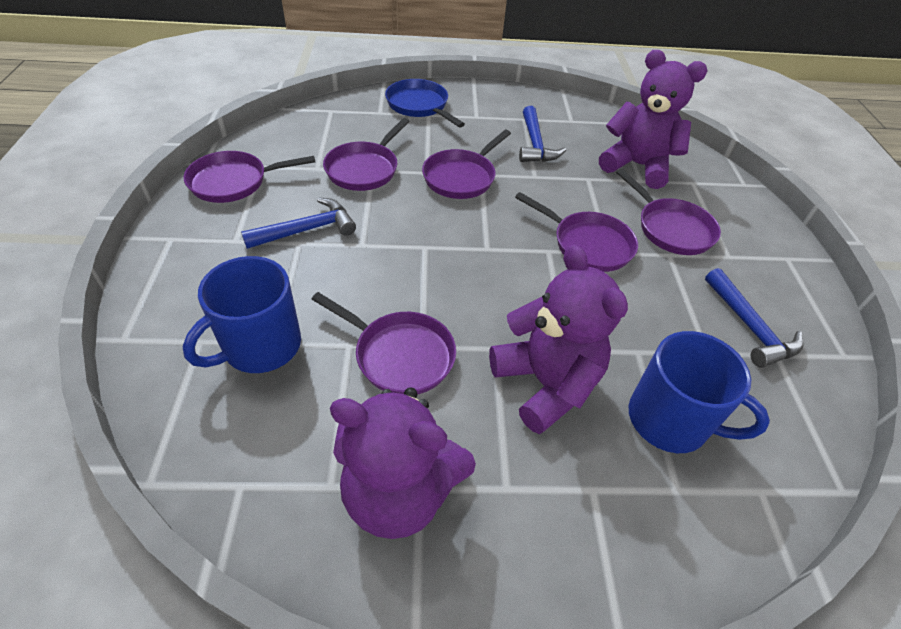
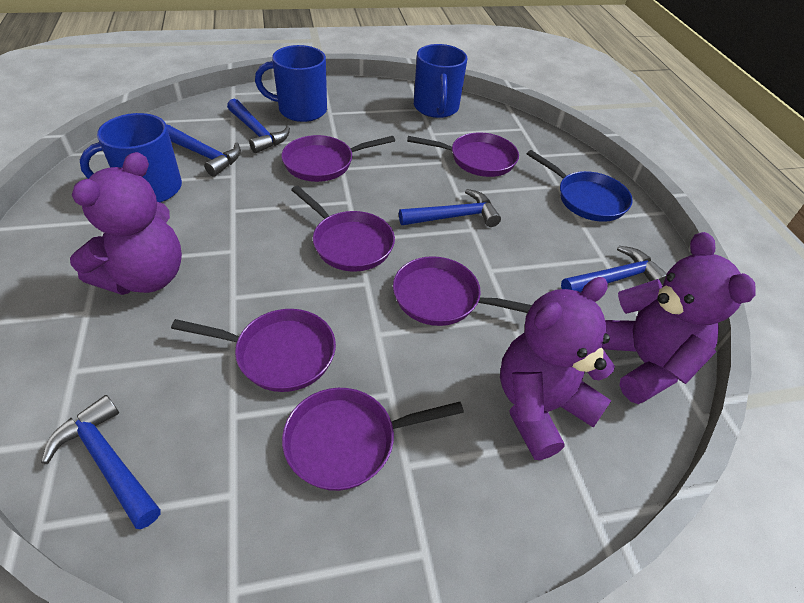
blue hammer: [241,198,356,249] [519,106,566,162] [705,268,804,368] = 3 -> [41,395,161,529] [166,124,241,177] [227,99,290,153] [399,189,501,227] [561,246,667,292] = 5
blue mug: [183,256,301,373] [629,331,770,453] = 2 -> [80,113,182,203] [255,45,327,122] [414,44,467,118] = 3

